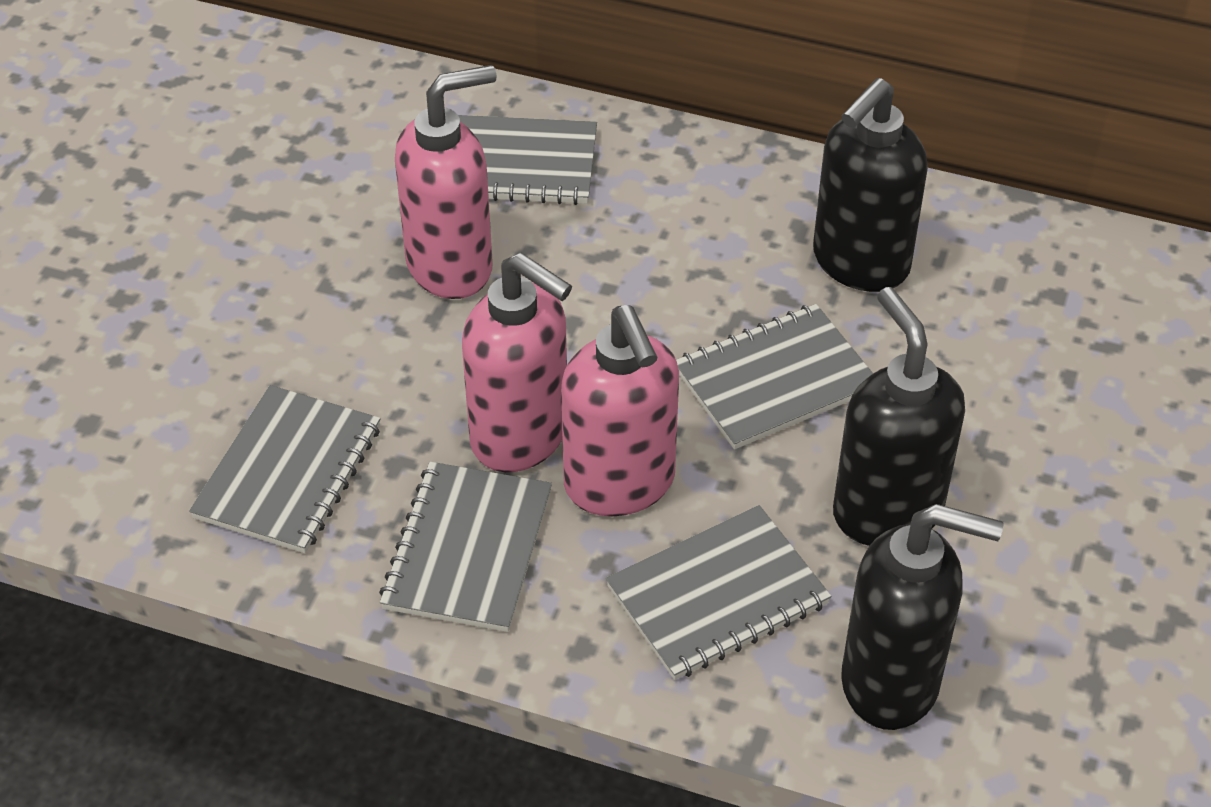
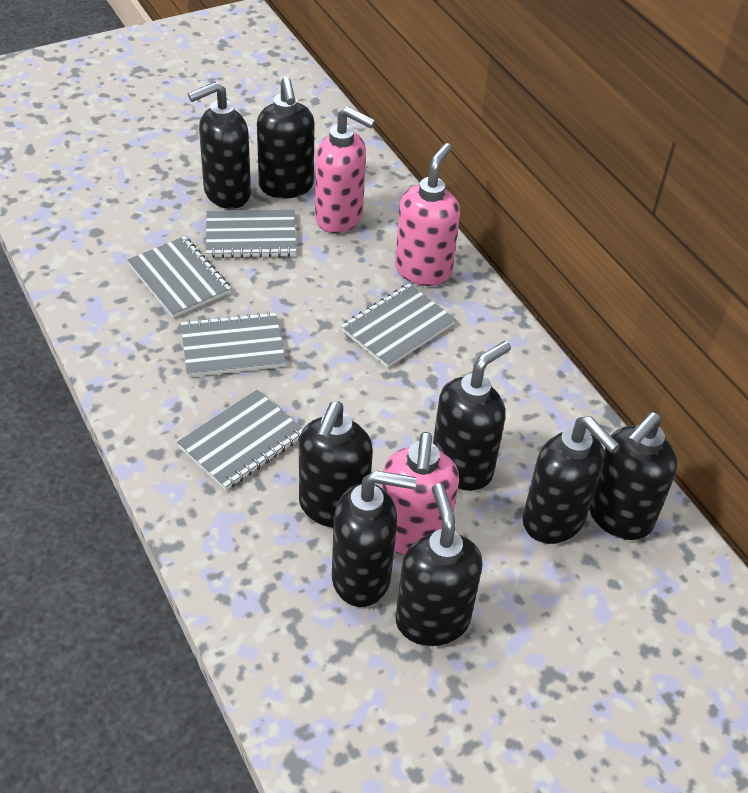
black soap dispenser: [813,78,928,292] [833,287,965,546] [841,504,1003,730] = 3 -> [188,82,251,209] [257,77,314,199] [299,402,373,528] [332,471,416,607] [396,484,483,646] [433,341,511,491] [523,416,619,544] [589,412,678,540] = 8

